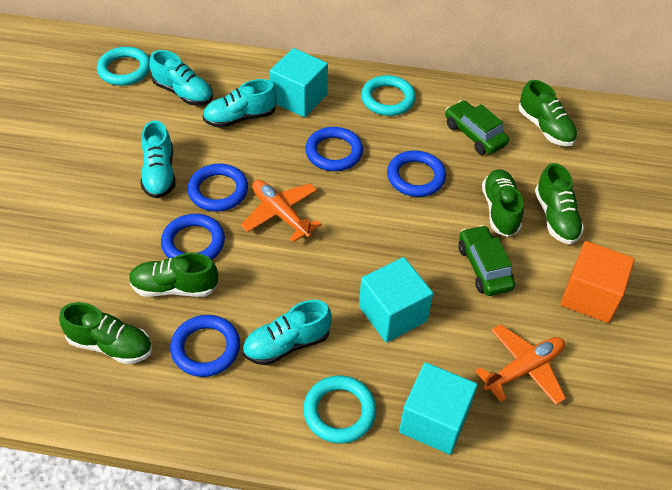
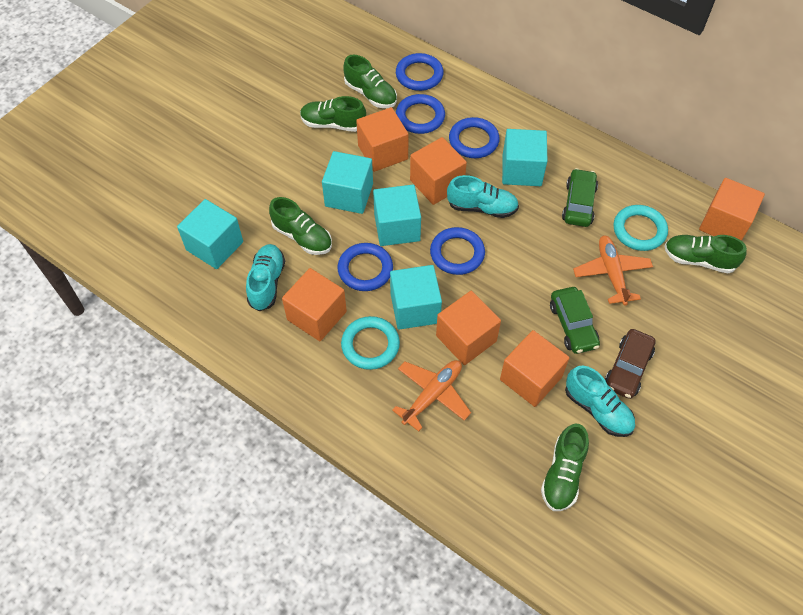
brown car: none = 0 -> [605,329,655,399] = 1
orange cube: [561,241,635,323] = 1 -> [282,268,347,341] [356,107,409,172] [410,137,467,205] [436,291,501,365] [500,330,569,407] [699,178,765,241] = 6
turquoise cube: [270,48,328,117] [359,257,433,343] [399,362,478,455] = 3 -> [177,199,243,269] [322,151,373,214] [373,185,421,246] [390,265,442,330] [502,129,547,186] = 5
turquoise ring: [97,47,150,86] [303,375,376,443] [361,75,416,116] = 3 -> [341,316,400,370] [613,205,668,251] = 2
turquoise shoe: [141,120,176,198] [150,50,213,106] [203,79,277,128] [242,300,332,365] = 4 -> [246,244,285,311] [447,175,519,218] [565,366,635,437] = 3

